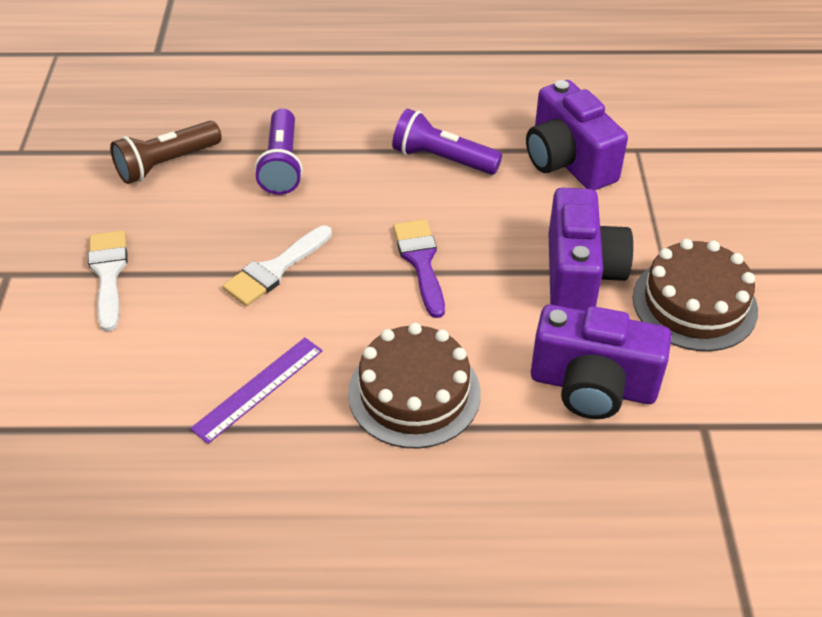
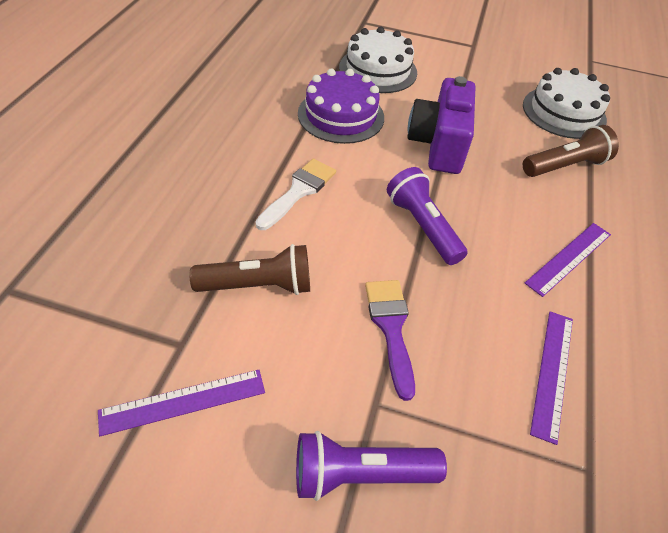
brown cake: [348,323,481,448] [633,239,758,351] = 2 -> none = 0
brown flashlight: [110,121,222,184] = 1 -> [190,244,310,295] [523,125,619,177] = 2
purple cake: none = 0 -> [298,69,384,144] = 1
purple camera: [526,80,628,190] [531,304,671,419] [548,188,633,311] = 3 -> [407,76,475,174] = 1
purple ruler: [190,338,323,444] = 1 -> [98,370,265,436] [525,223,611,297] [530,311,573,445] = 3
white brush: [88,230,128,331] [222,226,332,306] = 2 -> [255,159,336,230] = 1
white cake: none = 0 -> [339,27,417,93] [523,68,610,139] = 2

